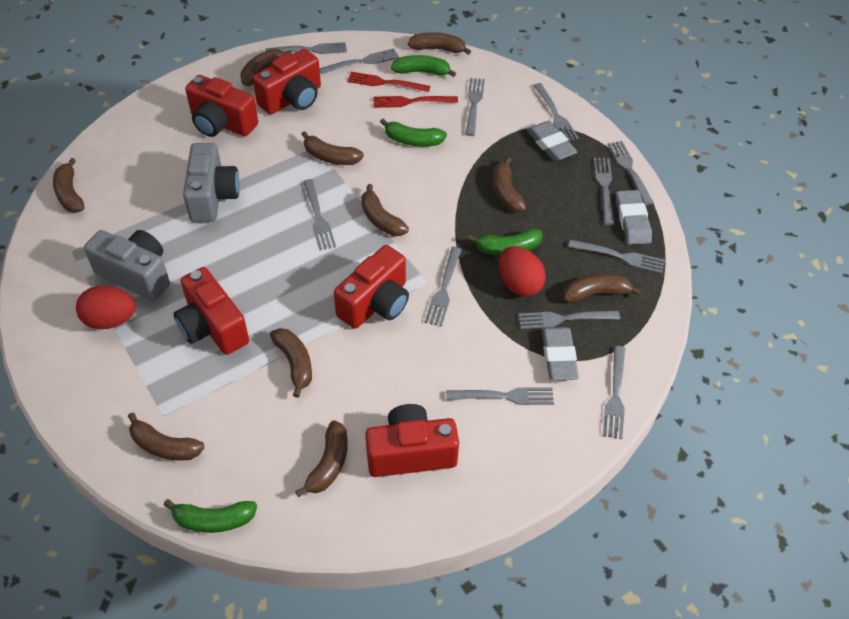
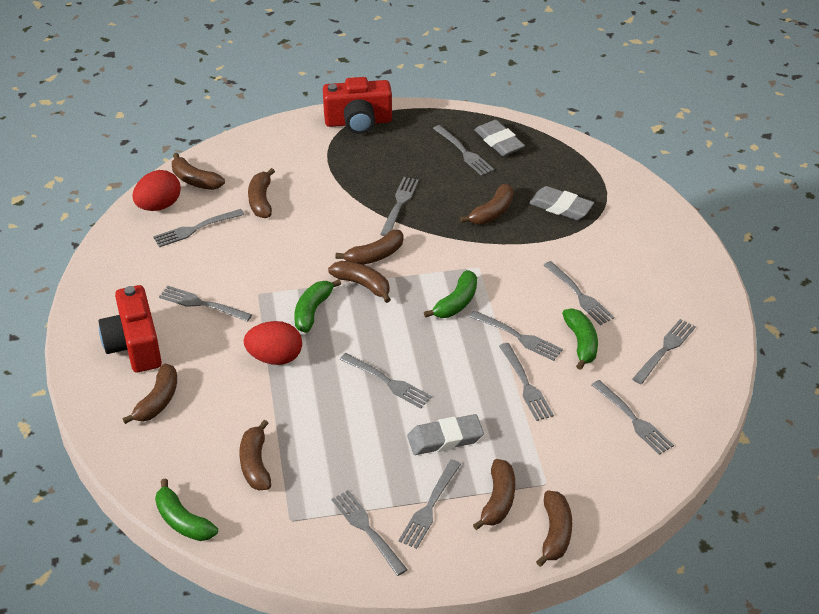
brown banana: [53,158,84,213] [128,412,205,461] [240,49,292,86] [270,328,312,398] [295,420,348,497] [301,131,364,165] [361,184,409,236] [408,32,471,55] [493,157,526,212] [564,274,641,303] = 10 -> [123,364,177,424] [172,153,225,190] [239,420,271,491] [248,168,275,218] [328,261,391,303] [335,230,403,265] [460,184,513,224] [473,459,515,530] [536,490,572,567] = 9
grey camera: [84,230,170,301] [183,143,240,222] = 2 -> none = 0
red camera: [174,267,249,355] [185,75,258,137] [253,49,321,115] [334,245,409,329] [365,404,459,477] = 5 -> [98,285,162,372] [323,77,392,134] = 2
red fork: [347,72,430,92] [374,96,458,108] = 2 -> none = 0

